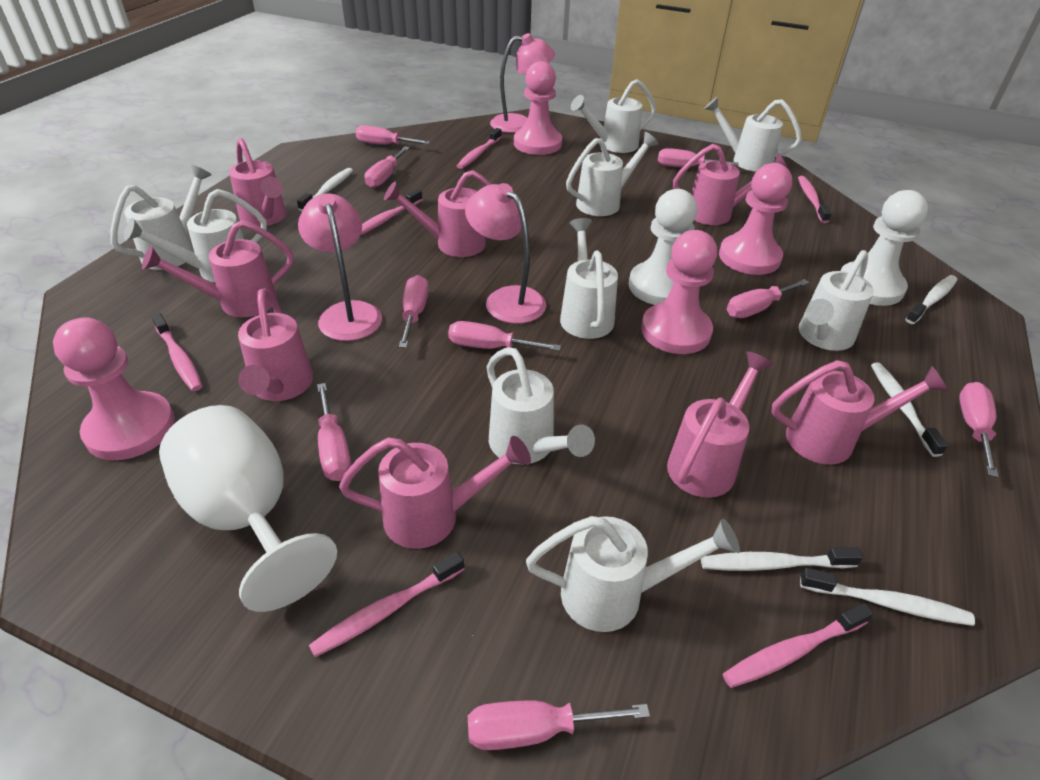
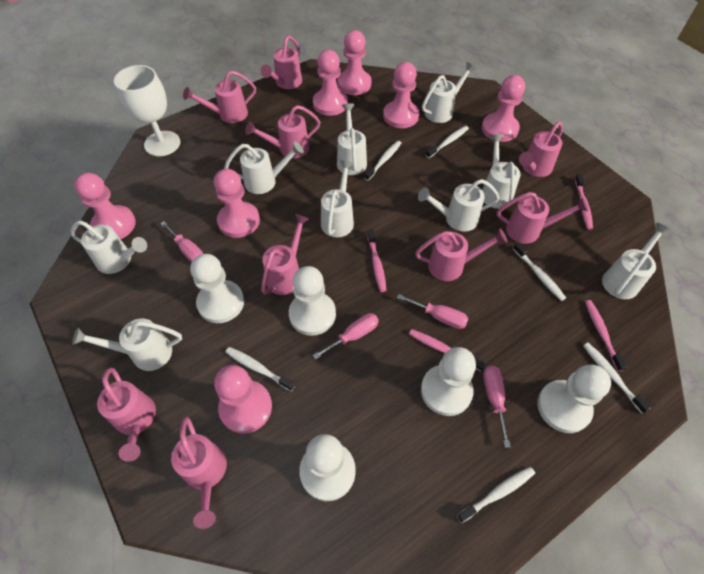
pink lamp: [298,193,382,341] [465,183,546,324] [490,33,555,133] = 3 -> none = 0
pink pawn: [53,317,175,460] [514,61,562,155] [641,230,717,354] [719,163,792,275] = 4 -> [74,173,136,239] [214,169,260,238] [214,365,272,434] [313,50,348,116] [338,30,371,95] [383,62,419,128] [482,75,525,142] = 7
pink screwdriver: [317,383,351,481] [356,125,430,145] [364,147,410,188] [399,275,429,348] [448,321,561,351] [468,701,650,750] [658,148,738,167] [727,279,810,318] [959,382,998,477] = 9 -> [160,221,203,262] [313,313,379,360] [397,294,469,329] [483,366,511,448] = 4
pink toothbrush: [151,313,202,391] [309,552,464,657] [361,189,423,235] [457,128,502,169] [723,603,874,688] [798,176,832,223] = 6 -> [367,229,386,292] [409,329,486,371] [575,174,593,229] [585,300,627,371] = 4
pink watering can: [142,220,293,317] [229,138,286,227] [238,289,313,401] [339,436,531,549] [384,170,491,257] [667,351,773,498] [673,144,789,225] [771,360,948,465] = 8 -> [97,368,156,462] [171,417,227,529] [183,71,256,123] [245,105,320,158] [261,36,302,89] [261,214,309,295] [415,229,507,281] [497,192,588,244] [519,122,563,177] = 9
white pawn: [629,189,697,305] [841,190,928,306] = 2 -> [190,254,244,323] [289,266,336,336] [299,434,356,501] [421,347,476,416] [537,364,611,433] = 5
white toothbrush: [297,168,353,212] [701,547,863,571] [800,568,975,626] [871,362,948,457] [905,275,957,324] = 5 -> [225,347,295,391] [364,141,401,181] [426,126,469,158] [457,467,535,523] [513,243,566,301] [583,343,651,413] = 6

